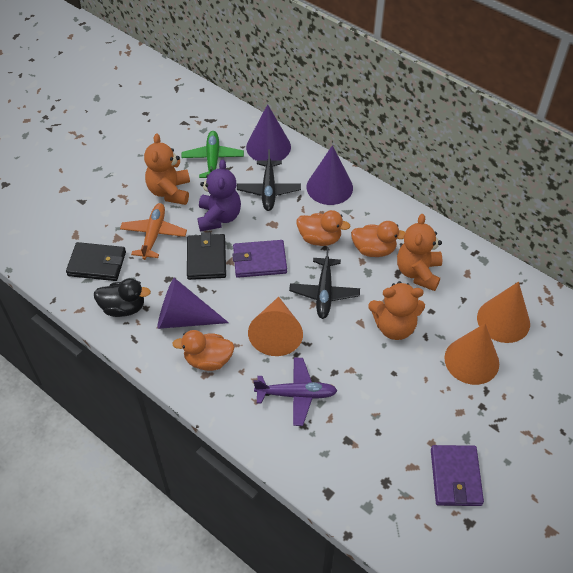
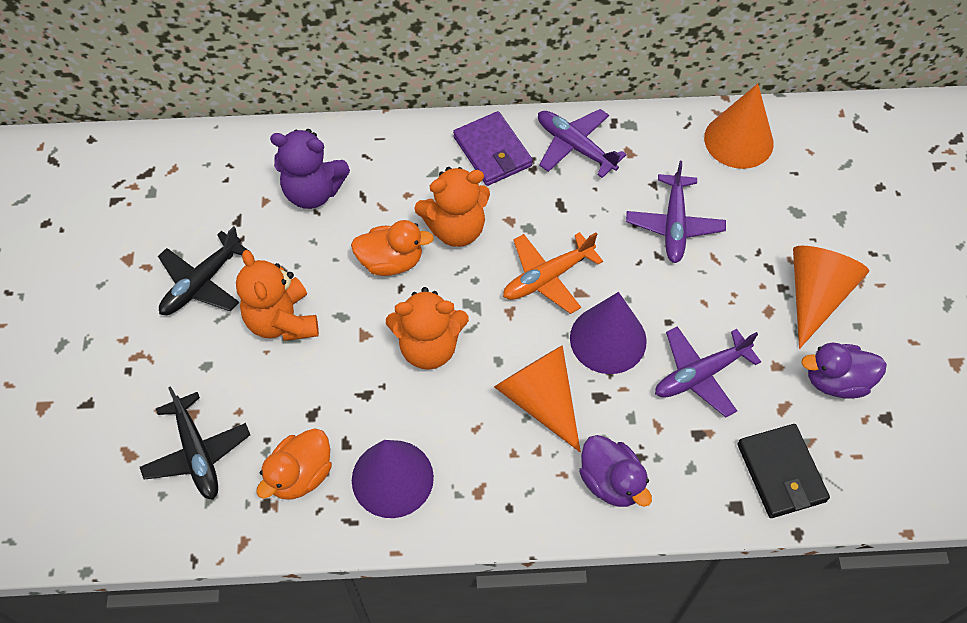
black duck: [94,278,151,317] = 1 -> none = 0
black wallet: [66,242,126,281] [187,232,226,280] = 2 -> [737,424,830,518] = 1
green plane: [181,131,244,178] = 1 -> none = 0
orange duck: [172,330,235,371] [297,210,350,246] [351,221,405,257] = 3 -> [256,429,332,500] [351,220,434,276] = 2
purple cone: [157,278,229,329] [246,104,291,161] [307,145,353,205] = 3 -> [352,440,434,518] [570,292,647,374] = 2
purple duck: none = 0 -> [579,435,652,507] [801,343,887,399] = 2
purple plane: [253,358,338,426] = 1 -> [538,109,627,178] [626,161,726,263] [655,326,761,417] = 3
purple wallet: [232,240,287,278] [431,445,484,506] = 2 -> [453,111,533,186] = 1

